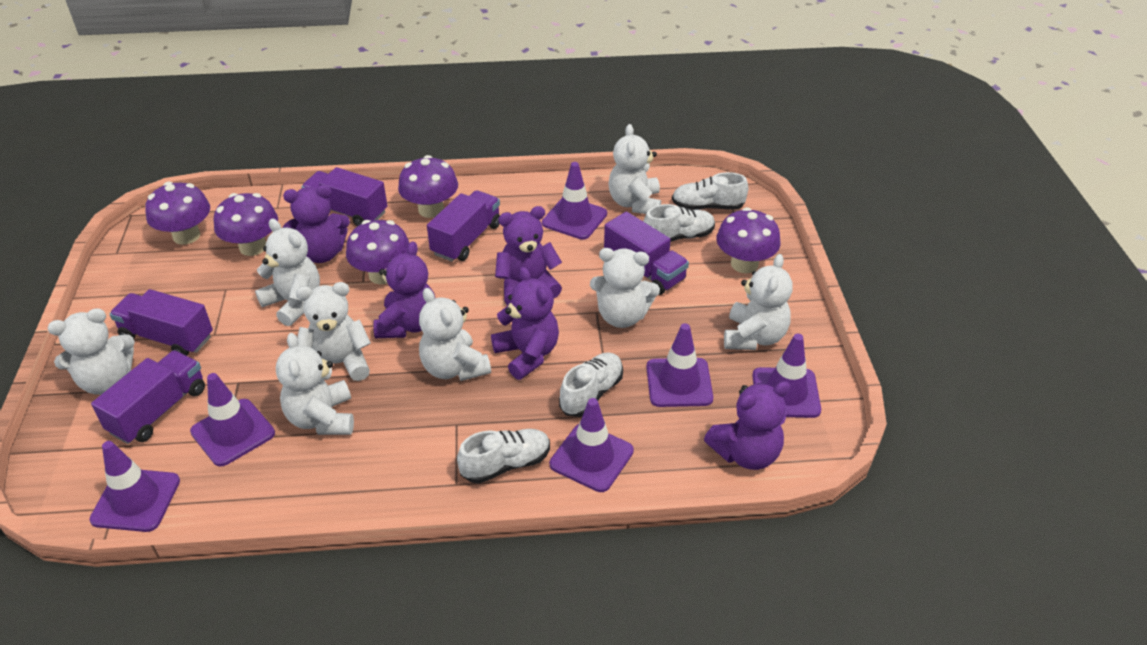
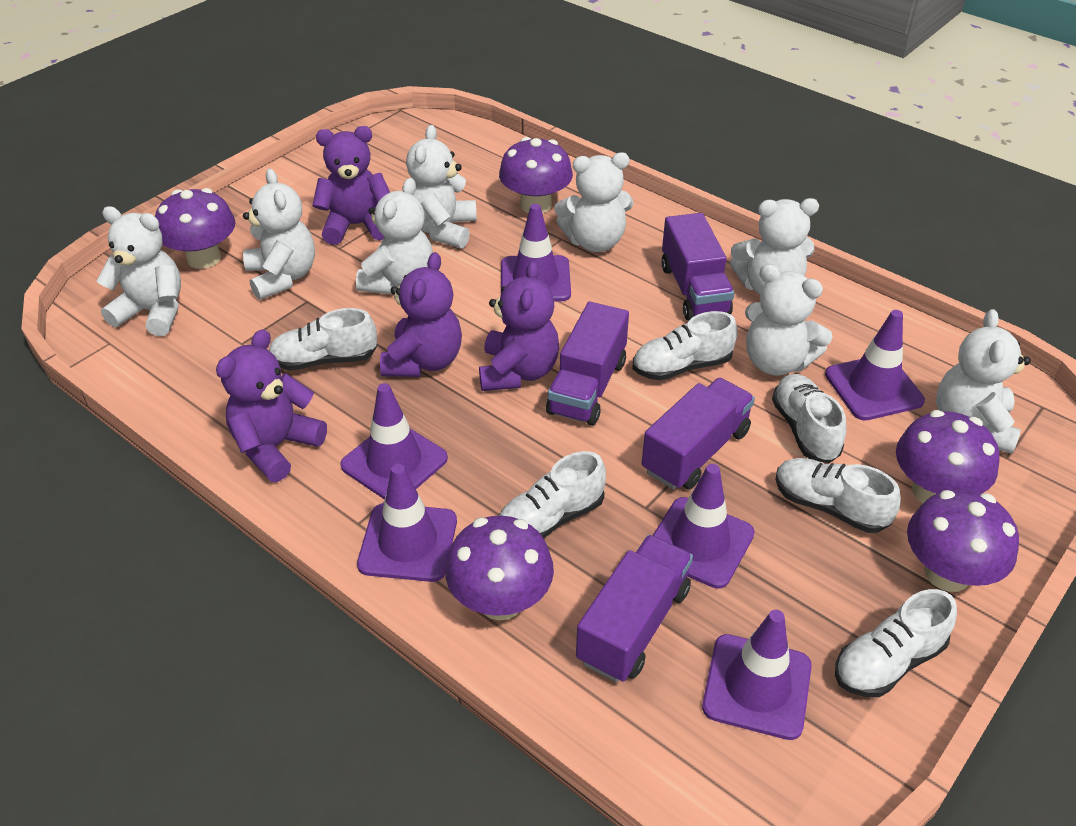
purple teddy bear: [283,185,350,263] [373,241,435,338] [491,267,559,380] [495,206,562,305] [704,381,791,470] = 5 -> [216,329,327,482] [312,126,390,245] [380,252,462,377] [479,261,559,391] = 4
purple truck: [91,350,205,444] [109,289,213,356] [301,167,387,226] [427,190,500,262] [604,211,689,295] = 5 -> [546,302,629,426] [576,535,693,682] [642,378,755,490] [661,213,734,321] = 4
white shoe: [457,429,550,484] [559,352,623,417] [643,204,715,242] [672,172,748,210] = 4 -> [269,308,377,370] [499,451,606,538] [632,311,738,380] [772,374,846,463] [775,458,901,533] [835,589,957,697] = 6

